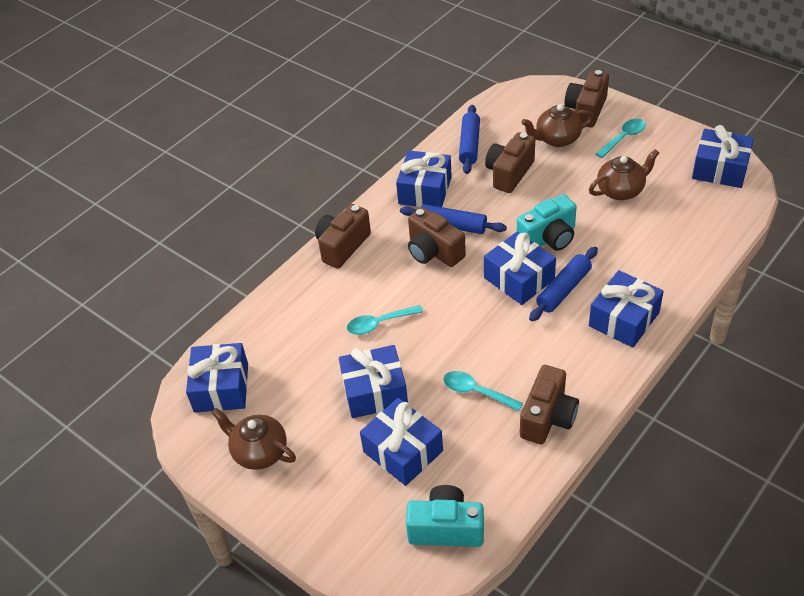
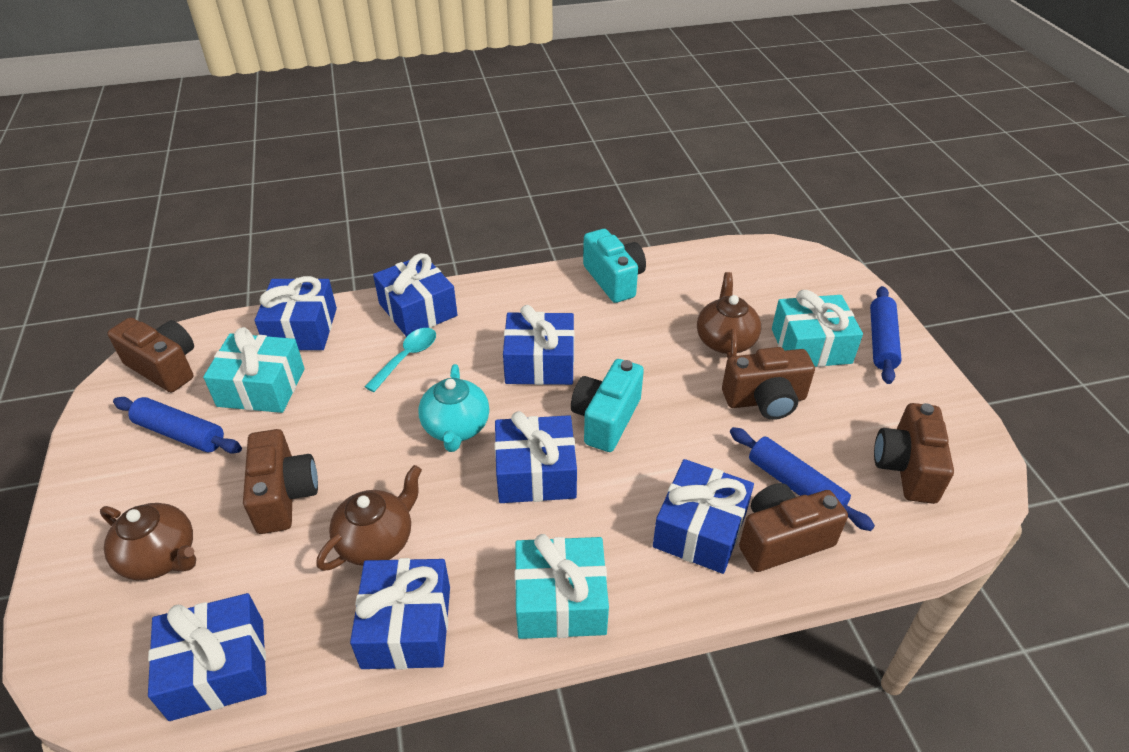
turquoise gift: none = 0 -> [203,327,305,413] [515,534,609,639] [772,290,863,367] = 3
turquoise spoon: [347,305,423,335] [443,371,523,412] [596,119,646,158] = 3 -> [365,328,436,392] = 1
turquoise teapot: none = 0 -> [418,364,489,452] = 1

